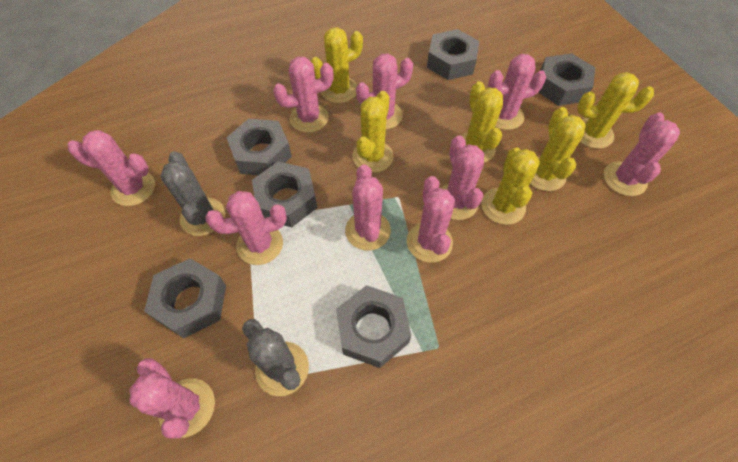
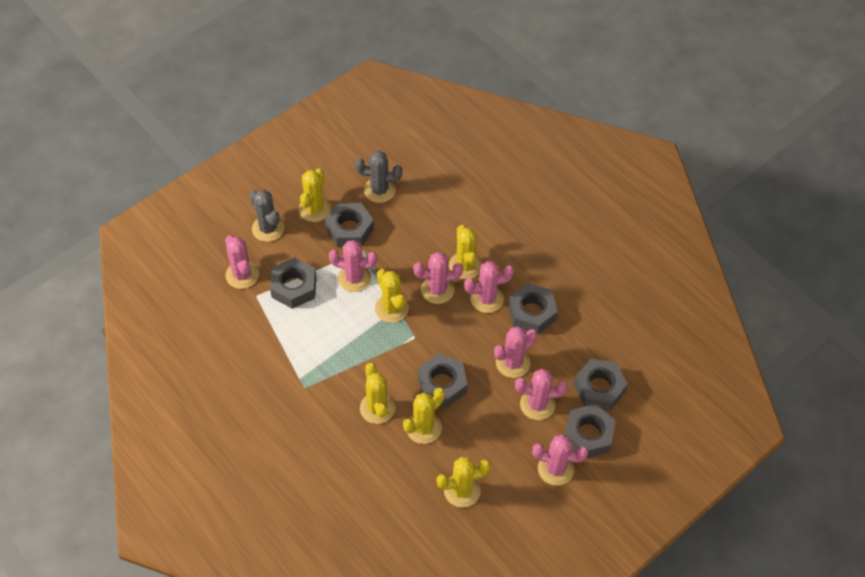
pink cactus: [68,130,155,206] [130,358,215,438] [206,191,287,265] [273,57,334,133] [345,164,391,250] [356,54,413,130] [407,176,455,262] [441,135,484,220] [488,54,546,130] [604,112,680,196] = 10 -> [225,235,259,289] [329,240,377,292] [413,252,463,304] [464,261,514,313] [494,326,537,378] [515,369,567,420] [532,434,588,485] = 7

